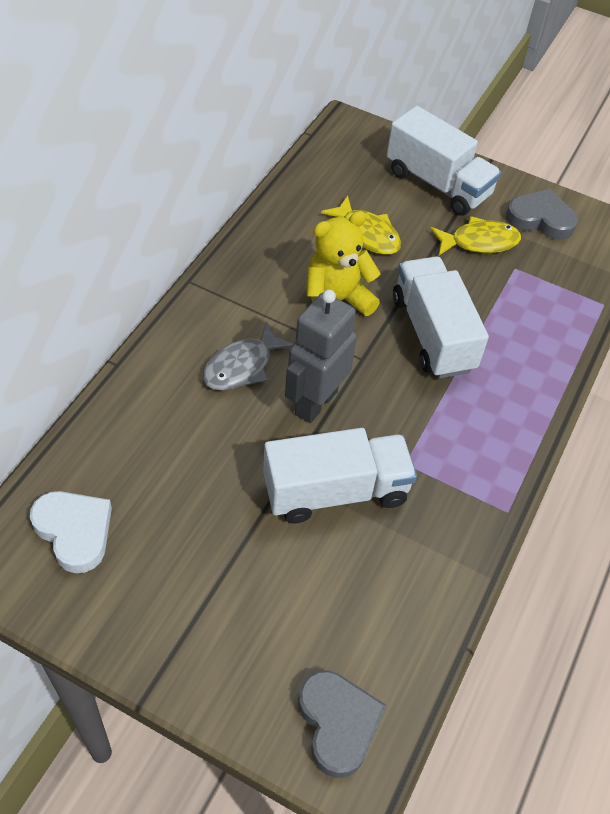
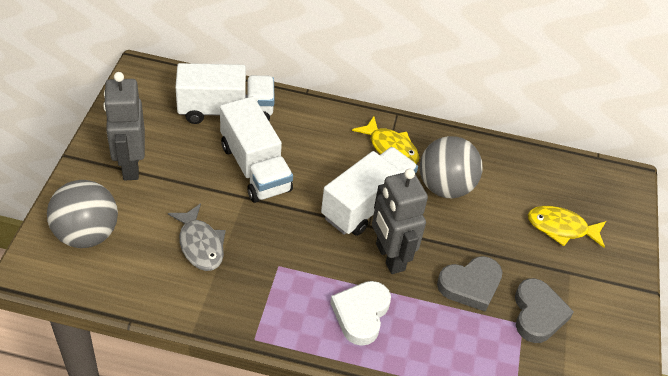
grey ball: none = 0 -> [47,180,118,248] [420,136,483,198] = 2
grey robot: [285,290,357,423] = 1 -> [103,72,145,180] [372,168,428,274] = 2
yellow teddy bear: [307,211,381,316] = 1 -> none = 0

